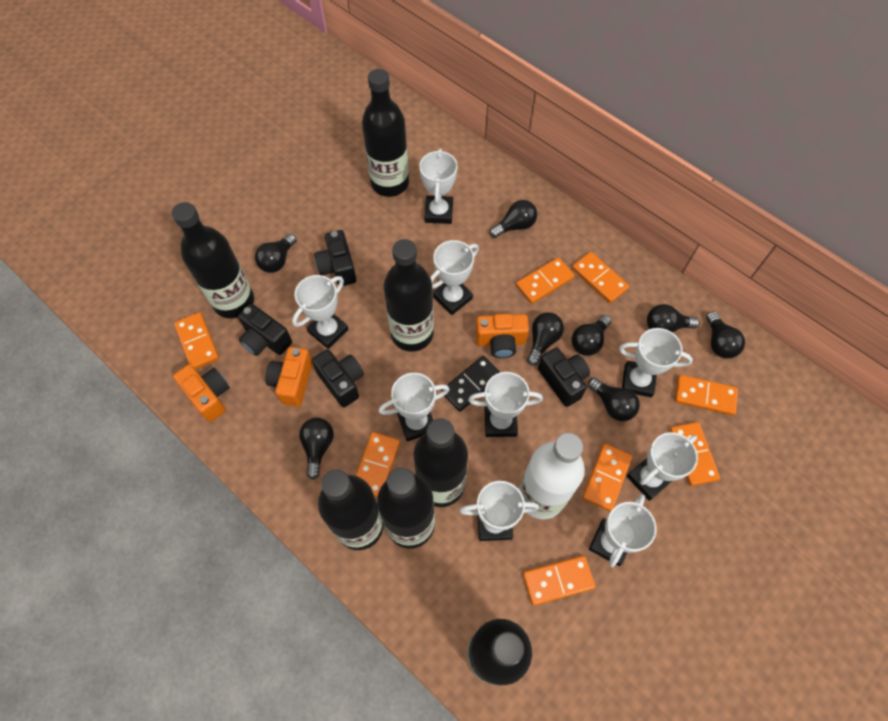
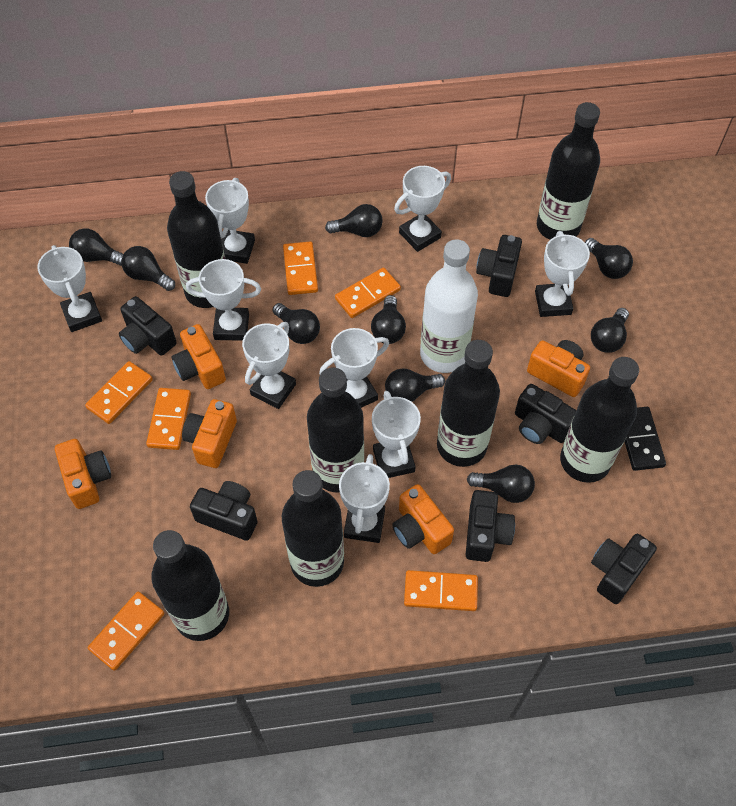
black camera: [238,303,292,356] [312,349,364,408] [314,230,356,286] [538,348,590,407] = 4 -> [119,296,177,356] [190,481,257,541] [466,490,515,562] [476,235,522,297] [515,384,577,444] [591,534,657,604] = 6
black light bulb: [255,233,297,273] [299,418,334,480] [490,200,537,238] [527,312,564,366] [572,315,611,356] [588,377,640,421] [647,304,700,333] [706,311,745,359] = 8 -> [69,228,123,266] [122,246,175,291] [273,303,320,344] [325,204,383,237] [371,295,406,344] [385,368,445,402] [467,465,535,503] [585,238,633,279] [591,308,629,353] = 9
orange camera: [173,364,230,422] [265,347,313,407] [476,314,529,358] = 3 -> [55,439,111,509] [172,324,226,389] [182,399,237,468] [392,484,454,554] [527,340,590,397] = 5
orange domino: [174,312,219,369] [356,432,400,498] [516,257,575,304] [523,556,596,606] [572,252,629,303] [582,444,632,511] [670,422,720,486] [675,375,738,415] = 8 -> [85,361,153,424] [88,592,164,671] [146,388,191,450] [283,241,318,295] [335,267,401,318] [404,570,478,611] = 6

